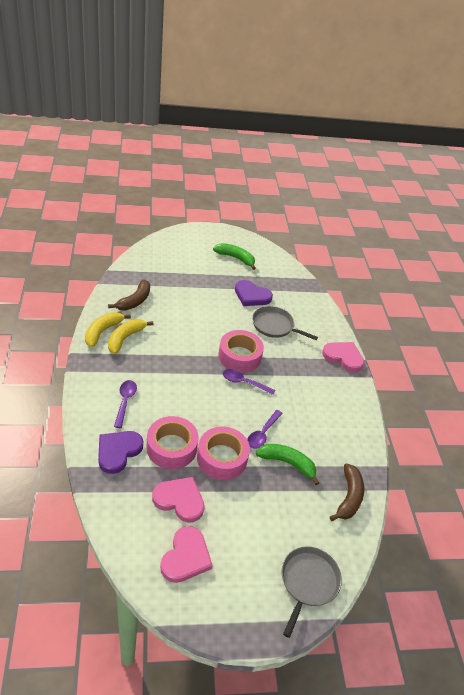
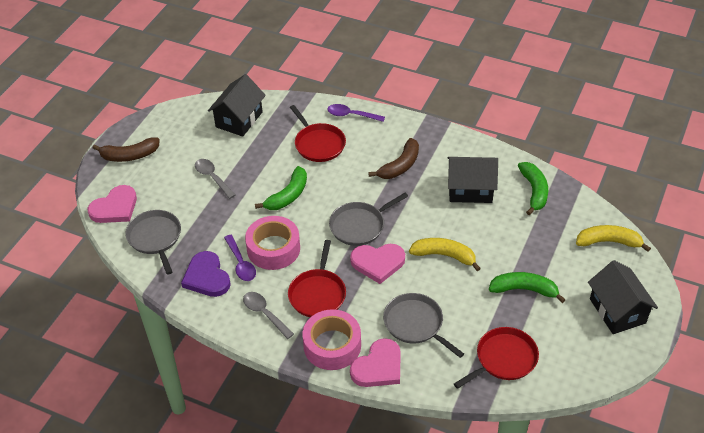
black house: none = 0 -> [208,74,266,137] [448,157,498,203] [588,260,658,334] = 3
green banana: [213,243,256,270] [256,444,319,485] = 2 -> [255,166,307,210] [489,272,566,303] [518,162,548,215] = 3
grey pan: [252,306,318,340] [281,546,342,638] = 2 -> [126,210,181,275] [329,193,408,246] [383,293,464,358] = 3
grey spoon: none = 0 -> [195,159,235,199] [243,292,294,339] = 2
pink tape: [147,416,199,469] [197,426,250,480] [218,330,264,373] = 3 -> [245,216,300,270] [302,309,361,370] = 2
purple heart: [98,431,143,474] [235,280,273,306] = 2 -> [181,251,231,297] = 1
purple spoon: [114,380,137,428] [223,369,276,395] [247,410,283,449] = 3 -> [224,235,256,281] [327,104,385,122] = 2
red pan: none = 0 -> [288,240,346,317] [290,105,346,162] [454,327,539,389] = 3

